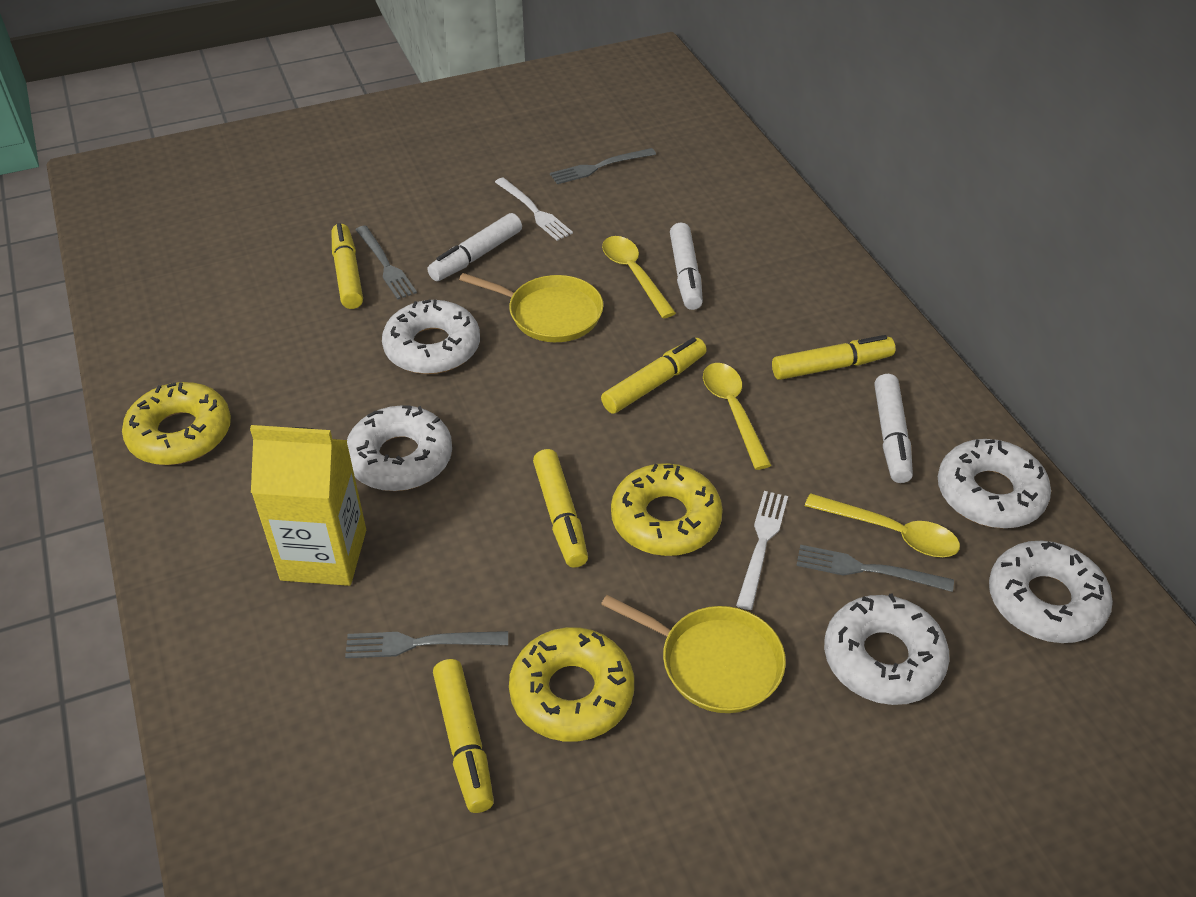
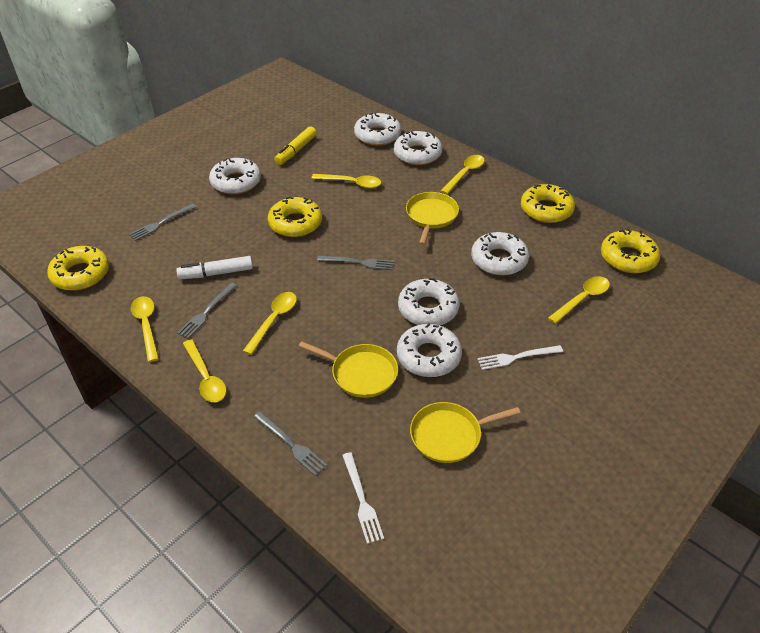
white donut: [347,405,452,491] [382,300,480,374] [824,593,950,705] [938,439,1051,528] [989,541,1113,643] = 5 -> [209,158,261,194] [354,113,401,146] [394,131,442,165] [397,323,462,377] [398,278,459,325] [471,232,529,276] = 6
white marker: [427,213,522,281] [670,223,703,310] [874,374,913,483] = 3 -> [176,256,253,279] = 1
yellow carton: [250,425,366,586] = 1 -> none = 0
yellow donut: [122,382,231,465] [509,627,634,742] [611,463,723,556] = 3 -> [47,246,109,291] [268,197,322,237] [521,184,575,223] [601,229,660,273] = 4
yellow marker: [332,223,363,309] [433,659,494,813] [533,449,588,568] [601,337,707,414] [772,335,895,380] = 5 -> [274,126,317,165] = 1
yellow pan: [459,273,603,342] [601,595,786,713] = 2 -> [299,341,398,398] [406,192,459,245] [410,402,521,463] = 3
yellow spoon: [602,236,676,318] [703,363,772,470] [805,493,960,557] = 3 -> [131,296,159,362] [183,339,226,402] [243,292,297,355] [311,174,381,188] [441,155,485,194] [548,276,610,324] = 6

